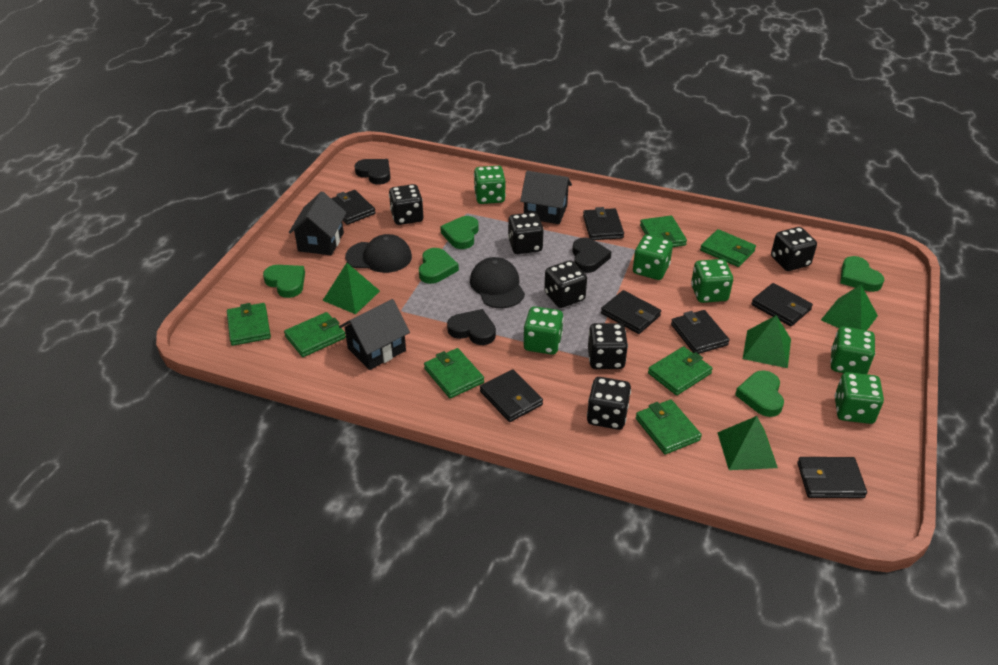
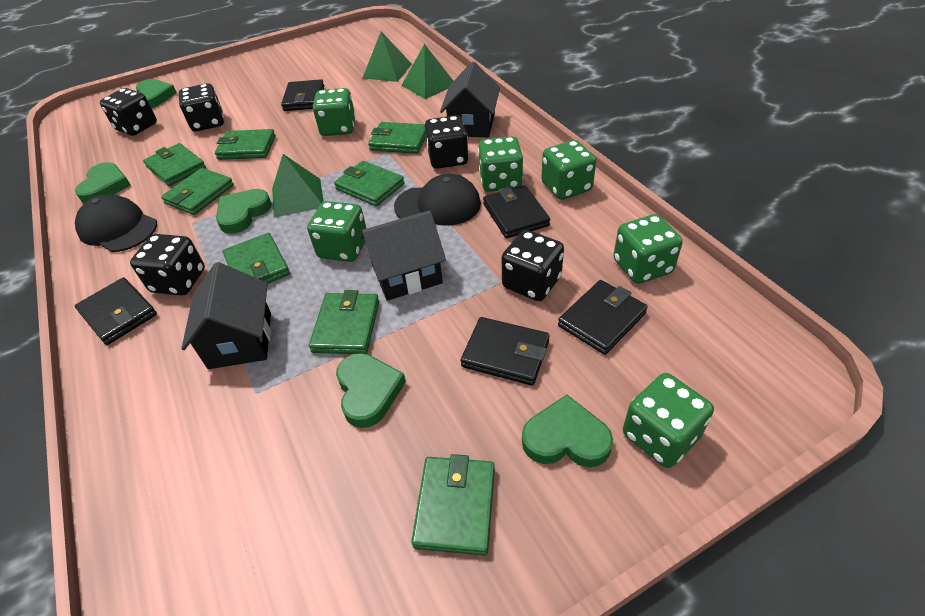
black dice: [389,184,423,225] [508,212,544,254] [544,260,587,308] [587,377,631,430] [588,323,628,369] [771,227,817,271] = 6 -> [100,88,157,136] [130,234,205,296] [179,83,224,132] [425,115,469,169] [502,230,564,301] = 5
black heart: [355,159,391,185] [447,309,496,345] [572,237,611,273] = 3 -> none = 0
black wallet: [331,190,376,225] [480,369,543,422] [583,207,624,240] [601,290,661,334] [671,310,730,354] [751,283,813,326] [797,457,867,498] = 7 -> [75,277,157,345] [281,79,324,111] [461,317,550,386] [483,185,550,238] [558,280,648,355] = 5
green pyramid: [322,263,380,314] [717,416,778,470] [743,315,791,368] [821,285,878,331] = 4 -> [272,154,324,218] [363,31,412,82] [401,44,453,99] = 3
green wallet: [227,303,271,346] [284,312,346,357] [424,348,484,398] [636,399,702,455] [640,216,687,247] [648,346,713,396] [700,229,756,267] = 7 -> [143,143,206,186] [161,168,234,215] [215,129,276,160] [223,233,290,283] [309,290,379,354] [334,161,404,207] [368,122,426,154] [411,454,495,555] = 8

